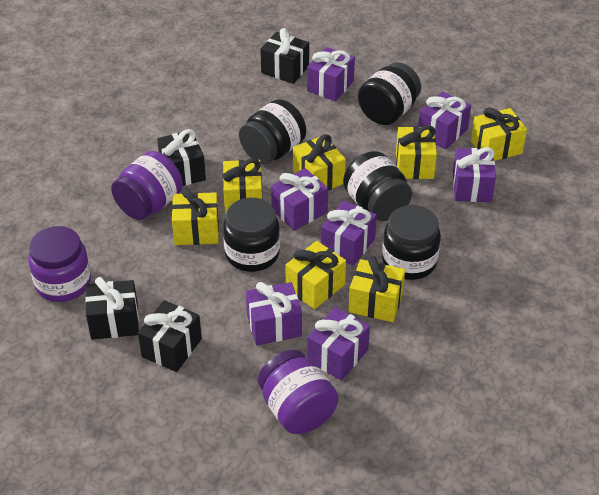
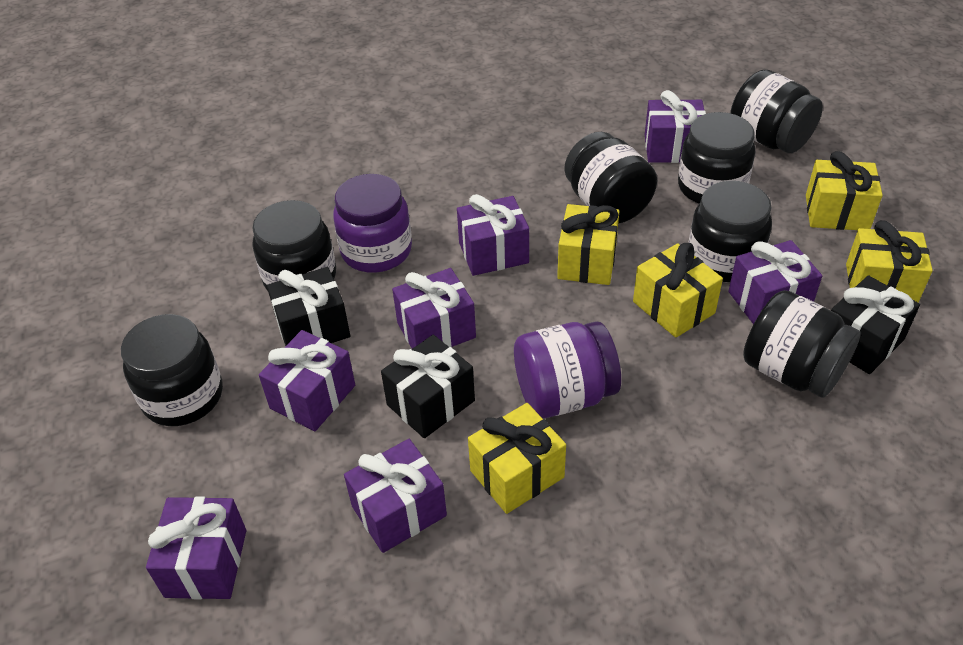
black gift: [85,277,139,340] [138,300,202,372] [157,129,206,186] [260,28,309,84] = 4 -> [267,267,350,346] [381,335,475,438] [831,275,920,374] = 3
black jar: [223,198,280,272] [239,99,306,164] [343,151,412,221] [358,62,421,125] [382,205,441,280] = 5 -> [121,314,223,426] [252,200,336,291] [564,132,657,224] [678,112,756,204] [688,181,772,282] [730,69,823,153] [743,290,861,398] = 7
purple jar: [28,226,91,302] [111,151,183,220] [258,350,338,434] = 3 -> [333,174,412,273] [514,321,621,418] = 2
yellow gift: [172,187,219,245] [223,158,262,215] [285,241,346,309] [293,134,346,191] [349,256,405,322] [396,125,437,179] [471,107,527,161] = 7 -> [468,403,566,514] [557,204,619,285] [633,243,723,338] [806,151,883,230] [846,220,933,303] = 5

